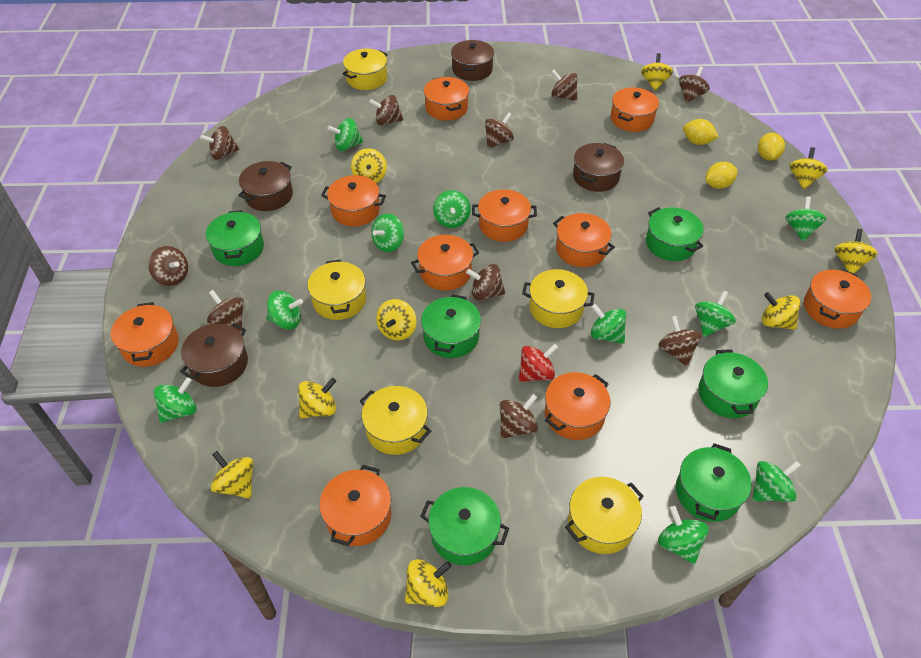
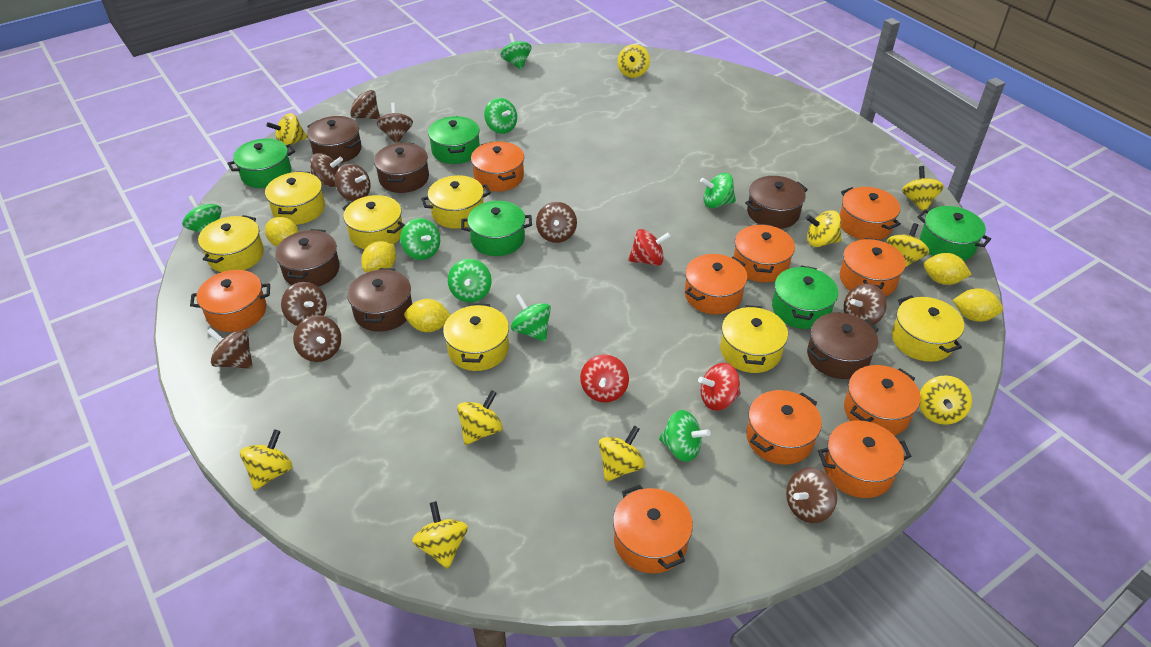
brown pot: [180,323,248,387] [238,161,293,211] [451,40,494,81] [573,143,624,192] = 4 -> [275,229,340,287] [307,116,362,163] [347,268,412,332] [374,143,429,193] [745,176,808,229] [807,313,879,379] = 6
green pot: [206,210,264,266] [420,487,509,565] [421,294,481,358] [646,207,704,261] [676,443,751,522] [698,349,768,418] = 6 -> [227,138,295,188] [428,116,480,164] [461,201,532,256] [772,265,838,329] [918,206,991,261] = 5
green spinning top: [153,377,197,423] [266,291,303,330] [328,118,363,151] [371,213,404,252] [433,190,471,228] [590,304,627,344] [658,506,709,564] [695,291,736,337] [752,461,801,502] [785,196,826,241] = 10 -> [182,195,222,233] [400,218,440,260] [448,259,492,302] [484,98,517,134] [500,33,531,70] [511,294,551,342] [659,410,711,462] [700,173,736,208] = 8
red spinning top: [519,344,558,382] = 1 -> [580,355,629,402] [628,229,671,266] [698,363,741,411] = 3
yellow lemon: [683,119,719,145] [705,162,738,189] [758,133,785,161] = 3 -> [265,217,299,247] [361,241,396,272] [404,299,451,332] [924,253,972,285] [953,288,1003,322] = 5
yellow pot: [307,260,366,320] [343,49,388,90] [360,386,431,455] [522,269,595,328] [565,477,644,554] = 5 -> [198,215,264,272] [265,171,325,225] [342,195,405,249] [421,175,491,229] [443,303,509,371] [720,305,788,373] [892,295,964,362] = 7
yellow spinning top: [211,451,253,499] [298,378,336,419] [351,148,387,183] [376,299,417,341] [405,559,452,607] [641,53,673,91] [762,292,800,330] [790,147,828,189] [834,229,878,274] = 9 -> [240,429,293,490] [267,113,307,145] [412,501,468,569] [457,390,503,445] [599,426,645,482] [617,44,650,78] [806,210,841,247] [887,223,929,267] [902,166,944,211] [919,375,972,425] = 10

